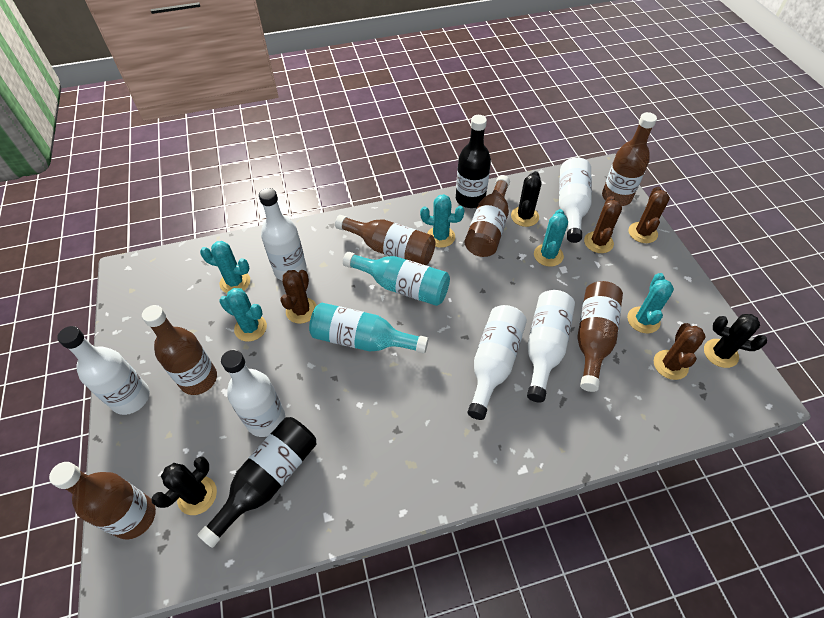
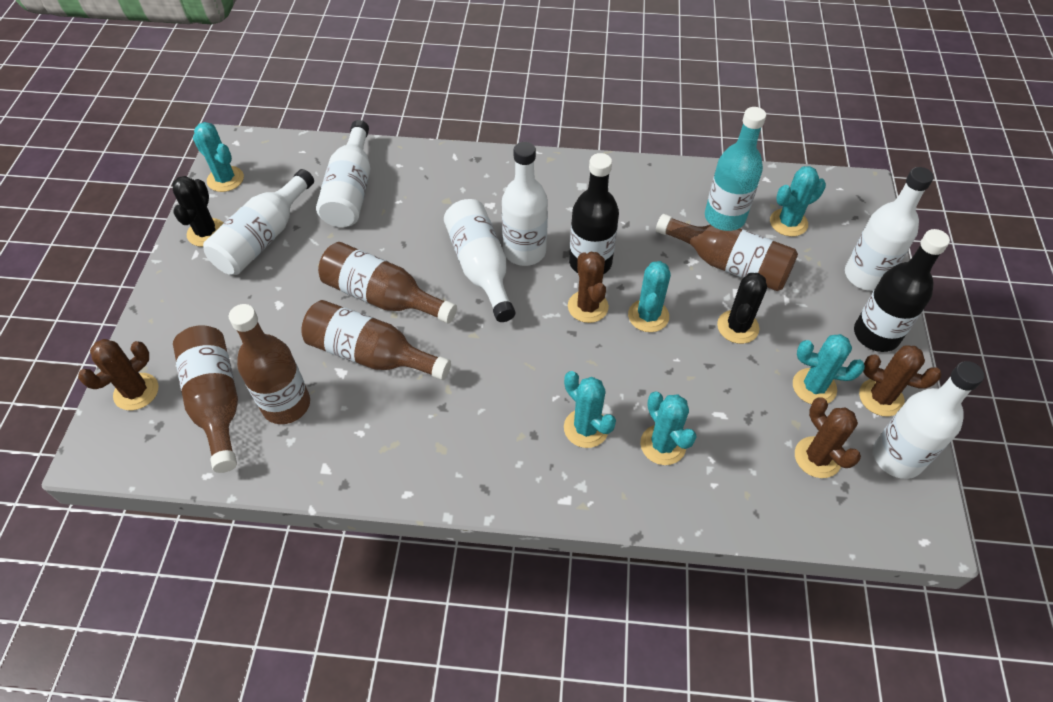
black cactus: [151,457,217,515] [511,171,542,227] [704,314,767,368] = 3 -> [172,176,223,247] [717,273,767,344] = 2
brown bottle: [49,462,156,540] [142,305,217,395] [335,215,435,265] [465,175,510,257] [577,281,623,392] [602,112,657,206] = 6 -> [173,325,238,473] [229,304,310,424] [301,300,451,380] [318,242,457,324] [656,214,798,291] = 5
turquoise bottle: [309,303,429,354] [343,252,450,306] = 2 -> [705,107,766,228] = 1
turquoise cactus: [200,241,250,293] [220,288,267,342] [420,194,465,248] [534,209,568,267] [627,273,674,333] = 5 -> [193,122,244,192] [564,371,616,448] [628,261,671,332] [640,392,697,465] [770,166,826,237] [793,334,865,404] = 6

